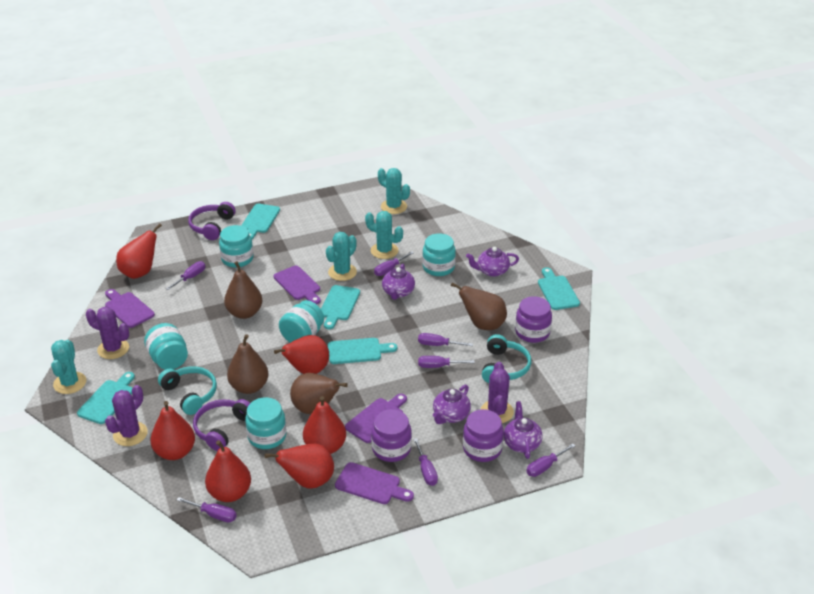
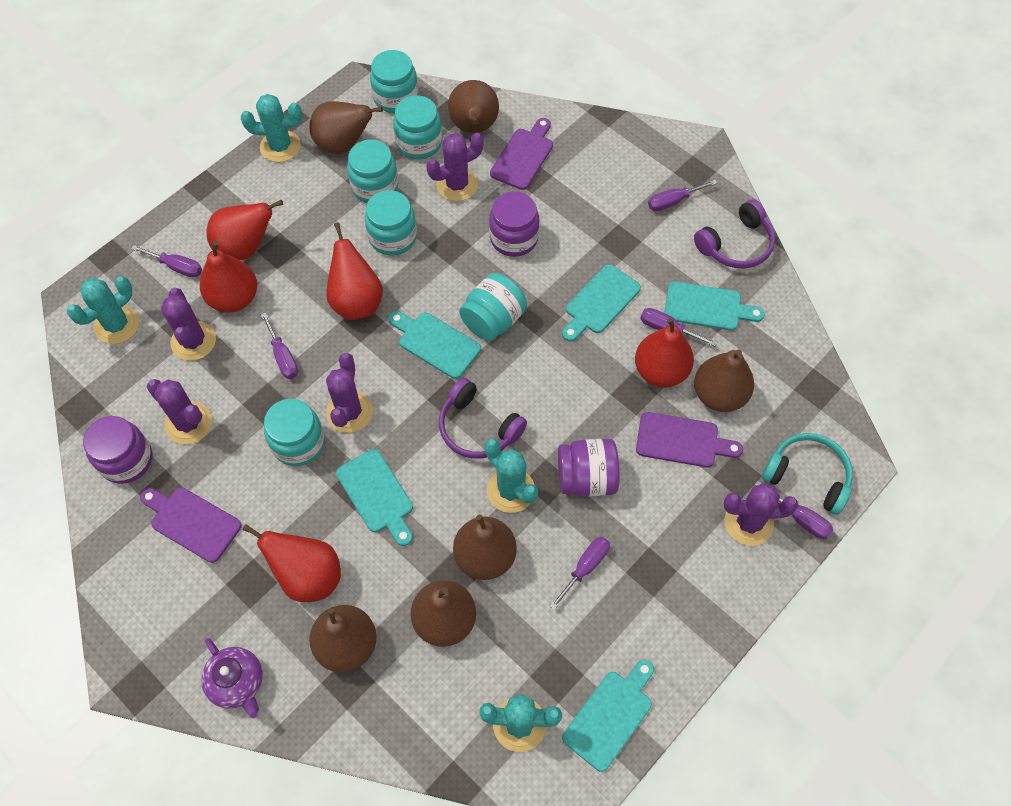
brown pear: [224,261,262,319] [227,334,269,394] [290,373,348,414] [451,283,507,330] = 4 -> [309,101,383,154] [309,605,377,672] [411,581,476,647] [448,80,499,133] [453,515,517,580] [694,350,754,412] = 6
purple cactus: [86,307,129,359] [105,385,148,446] [481,362,514,423] = 3 -> [147,379,212,444] [161,288,216,361] [326,353,373,433] [427,133,484,201] [724,483,798,546] = 5
purple cutting board: [105,289,155,328] [274,266,321,305] [335,462,414,504] [345,394,407,443] = 4 -> [140,487,242,563] [490,118,553,190] [636,412,743,467] = 3
purple screwdriver: [166,261,206,290] [177,497,237,522] [374,251,414,276] [413,438,438,486] [418,333,473,346] [418,356,475,368] [526,443,575,477] = 7 -> [131,245,202,278] [261,312,298,379] [550,537,610,610] [640,308,717,346] [648,180,717,211] [755,481,833,539] = 6
purple teapot: [382,264,415,300] [433,385,471,424] [466,247,519,277] [504,401,543,459] = 4 -> [201,638,263,718] = 1
red pear: [116,223,162,279] [150,401,195,460] [205,440,251,502] [265,444,334,489] [274,335,329,374] [303,396,346,454] = 6 -> [200,241,257,312] [207,200,283,260] [242,524,341,602] [326,222,383,320] [635,318,694,387] = 5
turquoise headphones: [158,366,217,415] [482,334,531,383] = 2 -> [762,433,853,515] = 1
turquoise jar: [144,323,188,369] [219,225,253,268] [245,397,286,449] [279,300,324,343] [422,233,456,276] = 5 -> [264,399,325,466] [347,139,399,203] [365,190,417,256] [370,50,418,113] [393,95,442,159] [459,273,527,341] = 6

